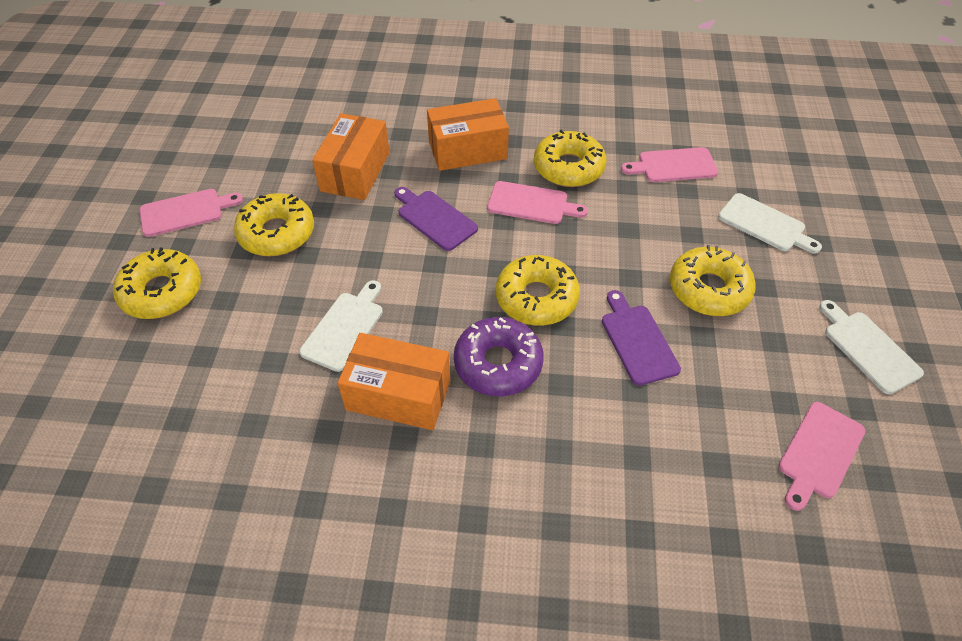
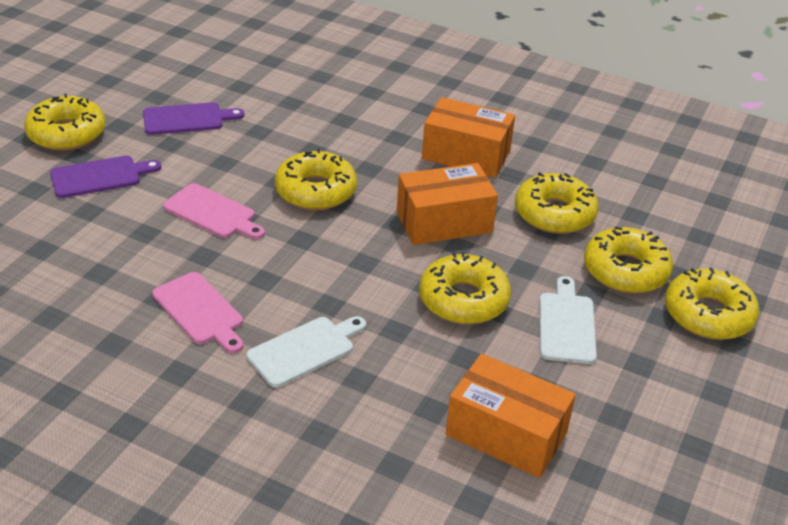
pink cutting board: [140,189,243,237] [487,181,588,224] [621,147,718,182] [779,402,865,511] = 4 -> [152,272,243,353] [163,183,265,239] = 2
purple donut: [454,317,544,396] = 1 -> none = 0
white cutting board: [299,280,383,372] [718,193,822,254] [819,300,924,394] = 3 -> [246,316,366,388] [539,276,597,364] = 2
yellow donut: [113,248,201,319] [234,193,314,256] [496,255,580,326] [534,130,606,187] [670,245,756,316] = 5 -> [24,94,105,151] [275,149,357,210] [419,252,511,324] [515,172,599,234] [584,226,673,294] [665,267,759,340] = 6

